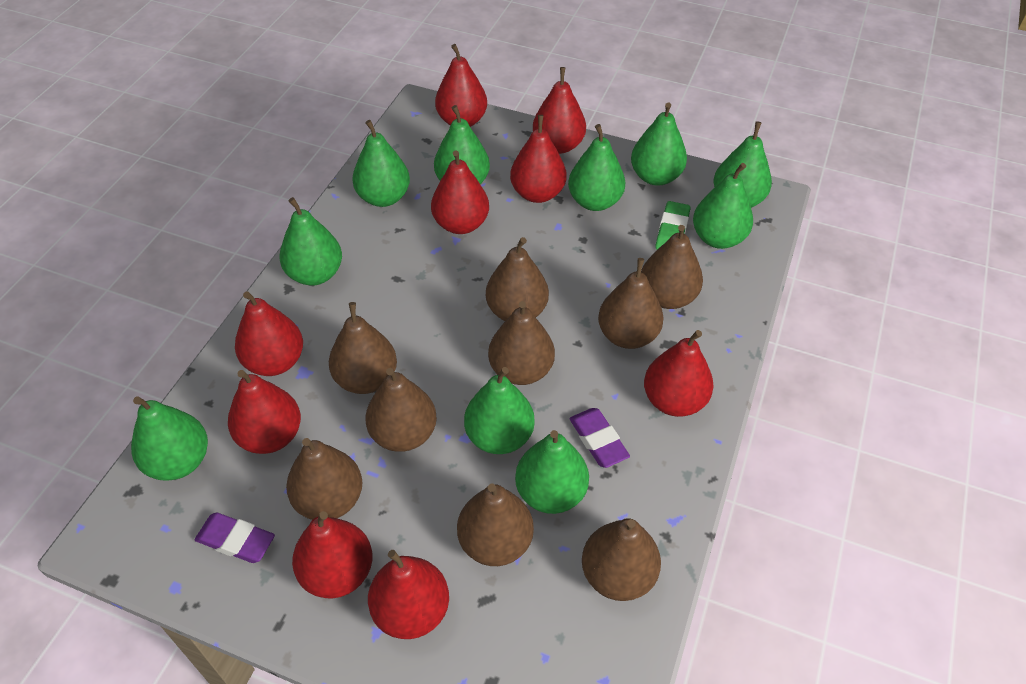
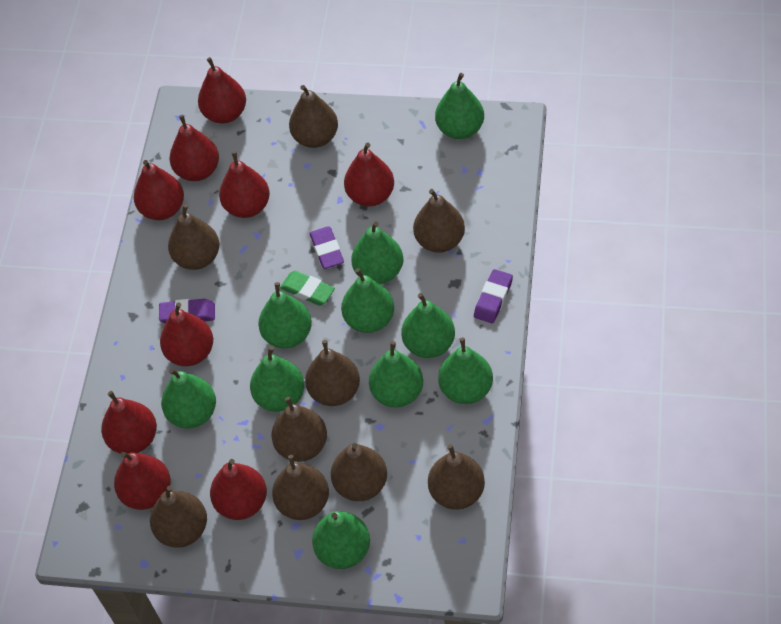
purple eraser: [195,513,275,563] [569,408,630,468] = 2 -> [159,299,215,324] [309,226,344,269] [474,269,513,323] = 3

